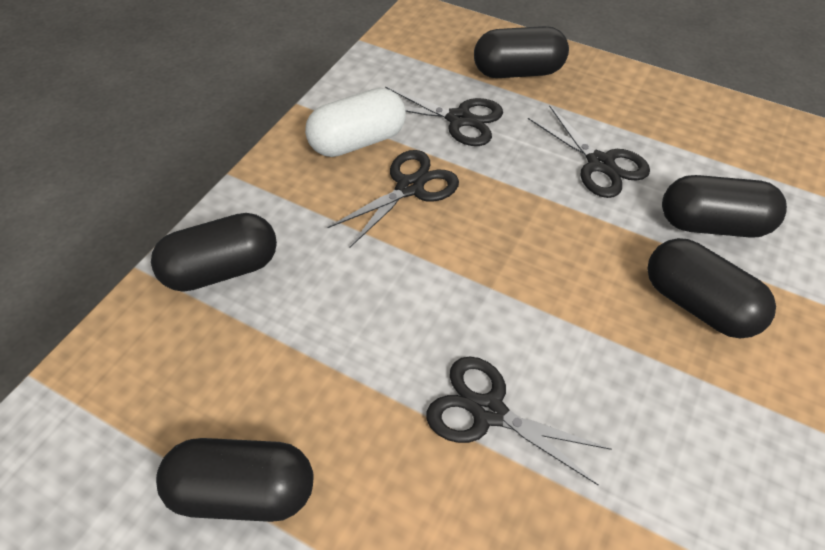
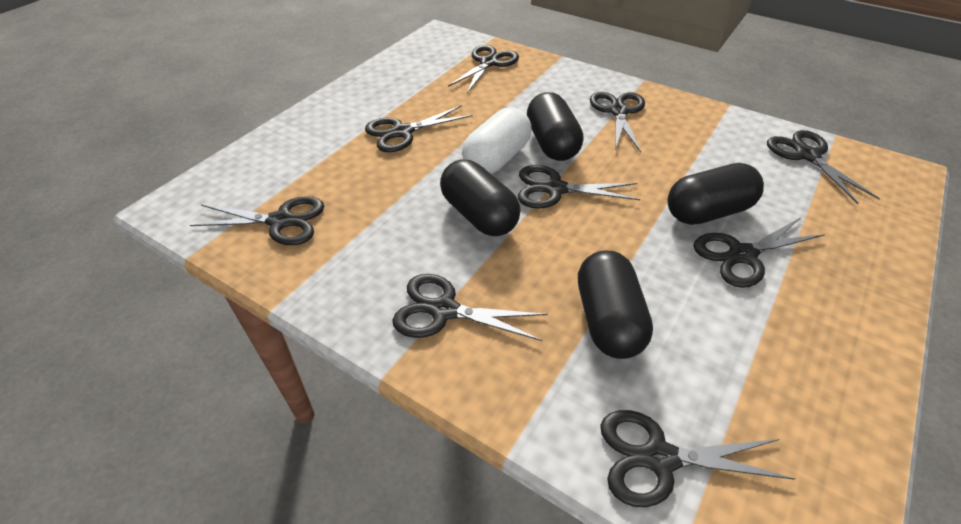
black capsule: [151,213,277,292] [156,438,313,522] [474,26,569,78] [647,238,776,339] [662,175,787,238] = 5 -> [440,159,521,236] [527,92,583,161] [578,250,653,359] [667,163,764,225] = 4
black scissors: [327,150,459,247] [385,87,503,146] [426,356,612,486] [528,105,650,198] = 4 -> [190,196,324,245] [365,105,472,152] [392,274,547,341] [448,45,519,93] [518,165,641,208] [590,92,645,152] [600,410,795,507] [693,218,825,288] [767,130,880,204] = 9

